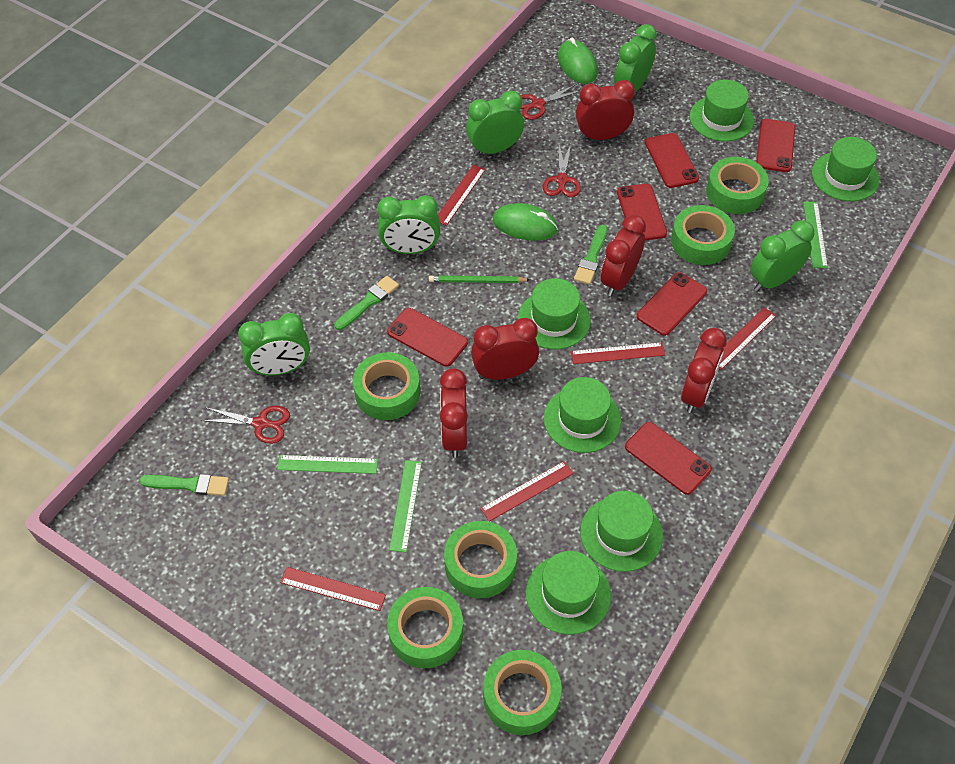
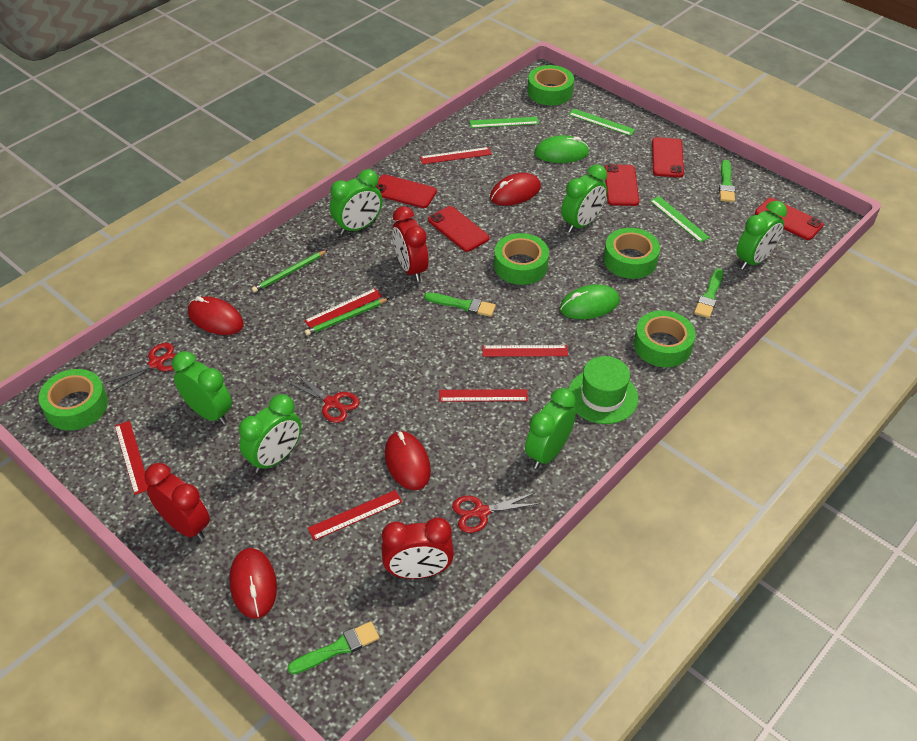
green brush: [139,474,229,496] [334,276,399,330] [574,225,607,285] = 3 -> [288,621,379,674] [424,293,496,317] [694,268,723,318] [719,160,735,202] = 4
green clock: [238,313,310,376] [377,195,440,254] [466,91,524,156] [614,24,657,92] [750,220,814,291] = 5 -> [172,351,232,425] [239,394,302,473] [330,169,382,235] [525,388,576,469] [561,164,607,233] [736,201,787,270] = 6
green hat: [518,278,591,349] [526,551,611,635] [544,377,621,453] [580,491,663,572] [689,80,754,142] [812,137,880,201] = 6 -> [568,356,638,424] = 1
green pencil: [429,275,530,283] = 1 -> [252,250,327,293] [305,298,389,336] = 2
green tape: [353,352,420,420] [387,587,463,668] [444,521,517,598] [483,650,562,735] [671,205,735,265] [706,157,769,214] = 6 -> [39,369,108,430] [494,233,549,285] [527,65,574,105] [604,228,660,279] [634,310,696,367] = 5
red clock: [440,368,468,458] [471,318,539,380] [576,80,635,140] [601,215,646,296] [681,328,727,413] = 5 -> [144,463,210,540] [381,518,454,579] [392,206,428,282] = 3
red mouse: none = 0 -> [188,296,244,335] [229,548,277,619] [385,431,431,490] [490,173,541,206] = 4
red phone: [387,308,468,367] [617,184,667,241] [625,422,712,495] [636,272,707,336] [645,133,699,188] [756,119,795,172] = 6 -> [376,175,437,208] [428,206,489,252] [604,164,639,206] [652,137,684,177] [755,198,824,240] = 5
red ruler: [280,567,386,611] [438,165,486,226] [480,461,574,521] [571,342,665,364] [719,307,776,370] = 5 -> [115,421,149,495] [304,288,382,328] [308,490,403,541] [420,147,492,164] [439,389,528,402] [482,345,568,357] = 6

